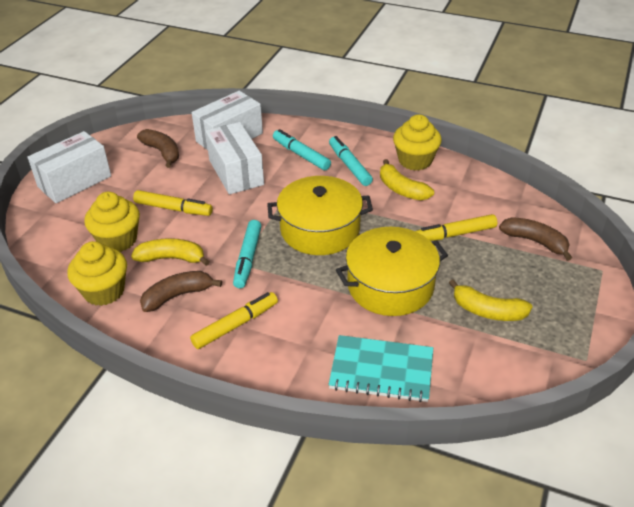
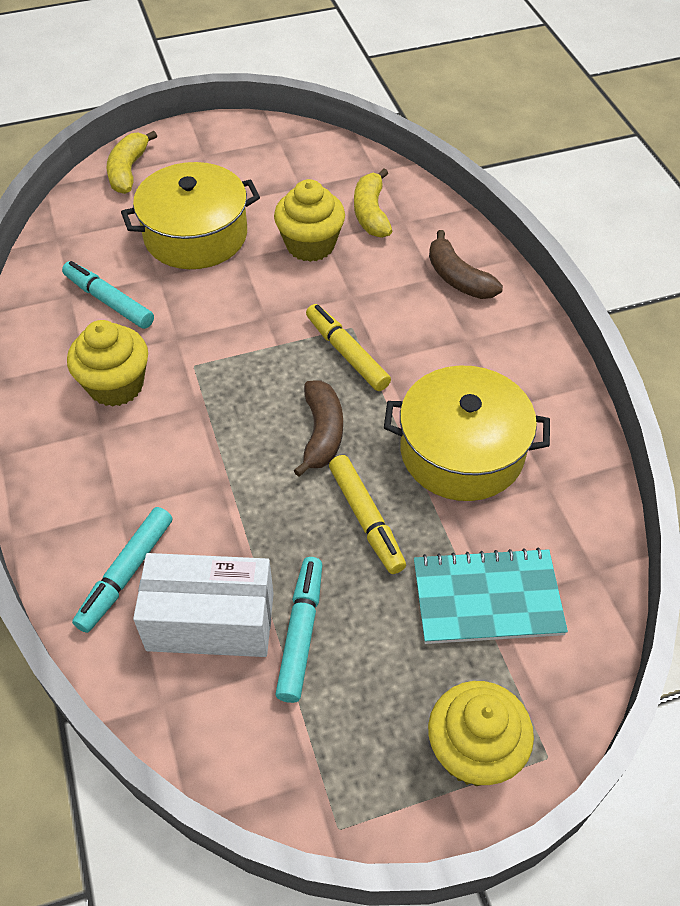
brown banana: [137,129,179,168] [140,271,222,312] [499,217,572,261] = 3 -> [294,380,343,477] [429,230,503,299] = 2
white box: [27,131,111,203] [192,91,263,150] [205,122,264,195] = 3 -> [133,553,274,657] = 1
yellow banana: [131,238,210,266] [380,159,434,200] [449,279,533,321] = 3 -> [107,131,157,194] [354,169,392,238] = 2
yellow marker: [133,190,213,216] [190,292,278,349] [415,214,497,241] = 3 -> [306,304,391,391] [329,455,406,574] = 2

